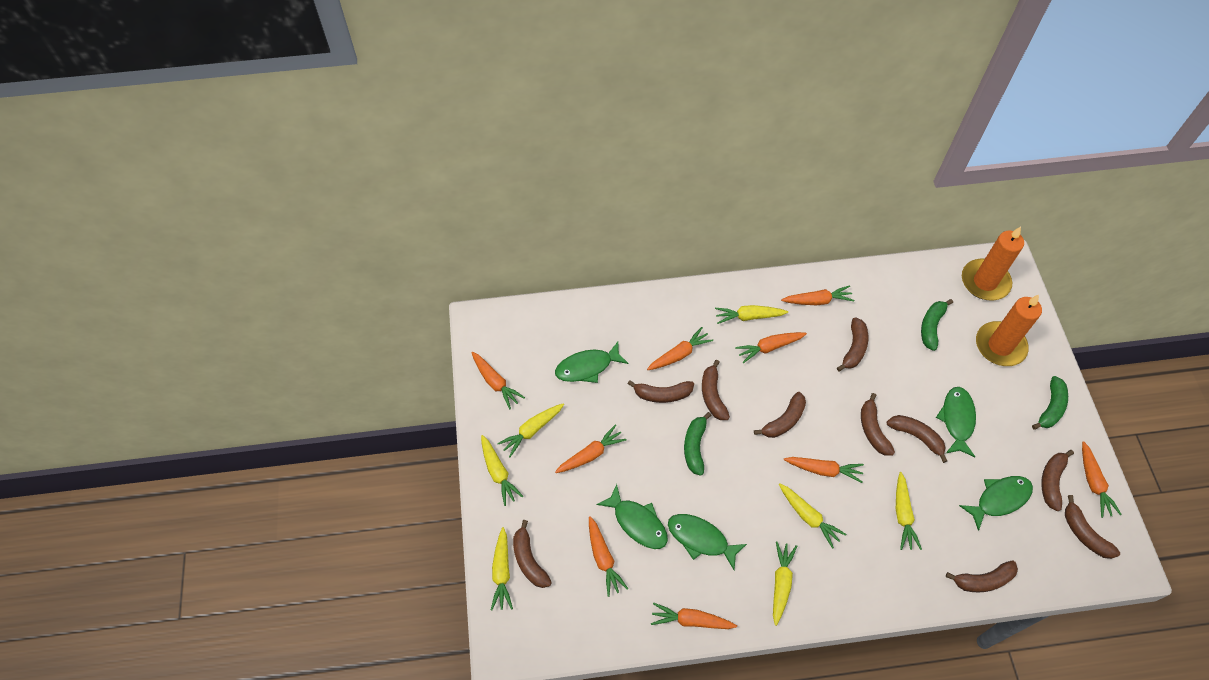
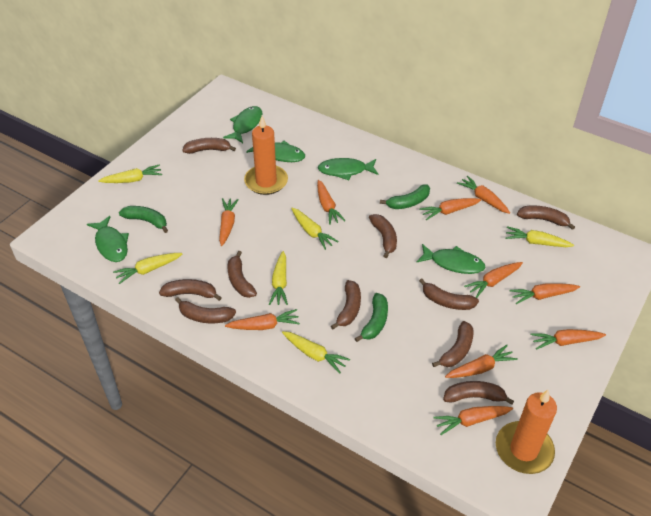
orange carrot: [472,352,525,409] [555,425,627,473] [589,516,628,597] [647,327,713,370] [651,603,737,629] [735,332,807,363] [781,285,854,305] [784,457,864,483] [1082,441,1122,518] = 9 -> [219,198,239,246] [225,309,300,330] [317,180,346,225] [420,198,481,220] [433,406,513,435] [445,345,518,378] [457,176,510,214] [464,262,523,298] [510,283,580,304] [531,329,606,350] = 10
yellow carrot: [481,435,524,506] [491,527,513,610] [497,404,564,457] [715,305,788,324] [773,541,797,626] [779,484,847,549] [896,472,922,550] = 7 -> [98,164,162,183] [113,253,182,284] [269,251,288,305] [282,331,350,373] [291,208,339,250] [505,226,574,247] = 6

